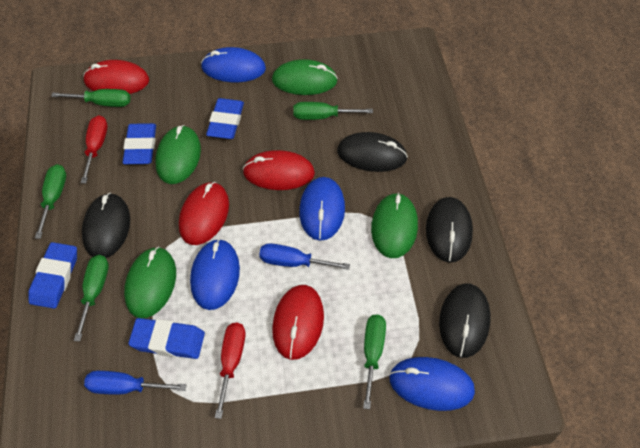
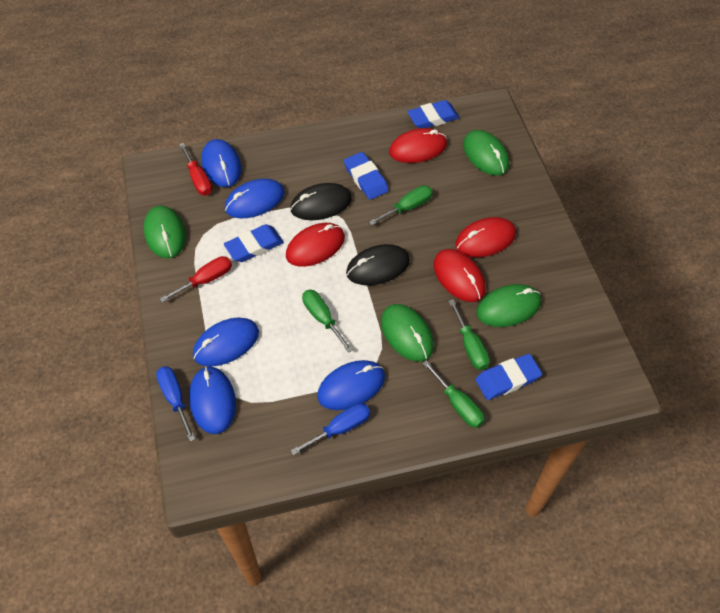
black mouse: [82,193,130,258] [337,132,408,172] [426,197,473,263] [439,284,490,358] = 4 -> [290,183,352,220] [346,244,410,285] = 2
blue mouse: [190,239,240,310] [201,47,266,82] [299,177,345,240] [389,357,475,411] = 4 -> [189,366,236,434] [193,317,259,367] [201,139,241,187] [225,179,285,219] [317,360,385,410] = 5
green screwdriver: [35,164,66,239] [51,89,130,107] [74,255,109,342] [293,102,373,120] [363,314,386,409] = 5 -> [302,290,353,353] [369,185,433,226] [422,360,485,428] [449,299,490,370] = 4

